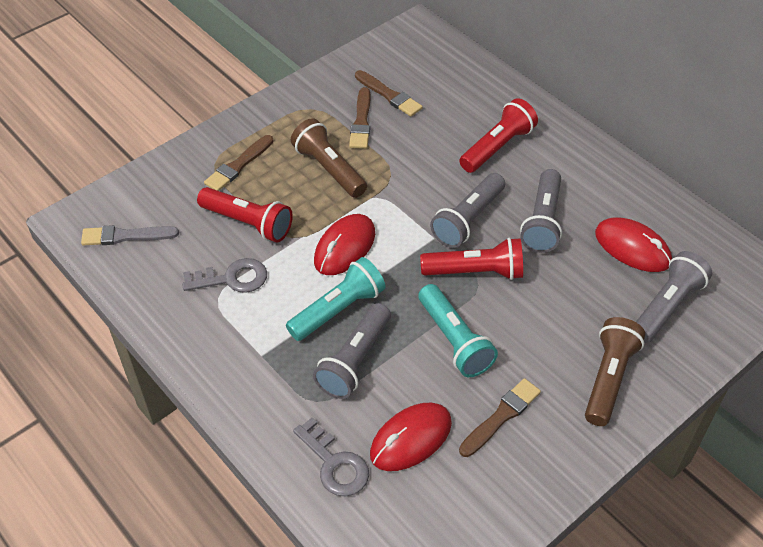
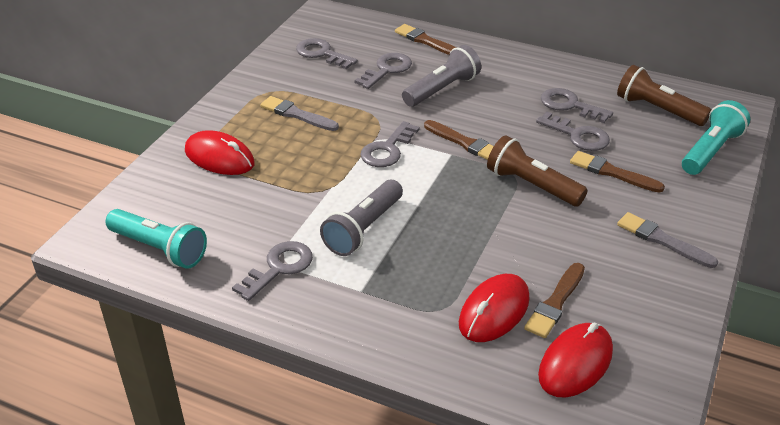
grey brush: [81,225,179,245] = 1 -> [260,96,339,131] [617,212,718,268] = 2
grey flashlight: [313,303,391,399] [430,173,505,248] [520,169,562,253] [636,251,712,343] = 4 -> [320,180,403,256] [402,45,481,107] = 2
grey key: [182,258,267,293] [293,417,369,496] = 2 -> [232,241,313,301] [296,38,358,69] [355,53,412,89] [360,121,419,167] [536,112,610,151] [541,88,613,123] = 6
red flashlight: [197,187,293,242] [420,238,523,280] [460,98,538,173] = 3 -> none = 0

